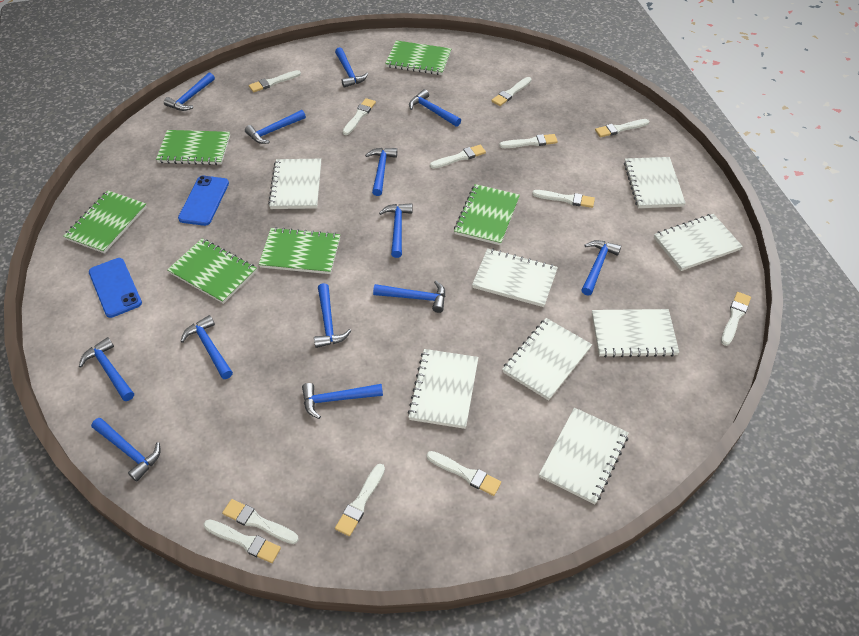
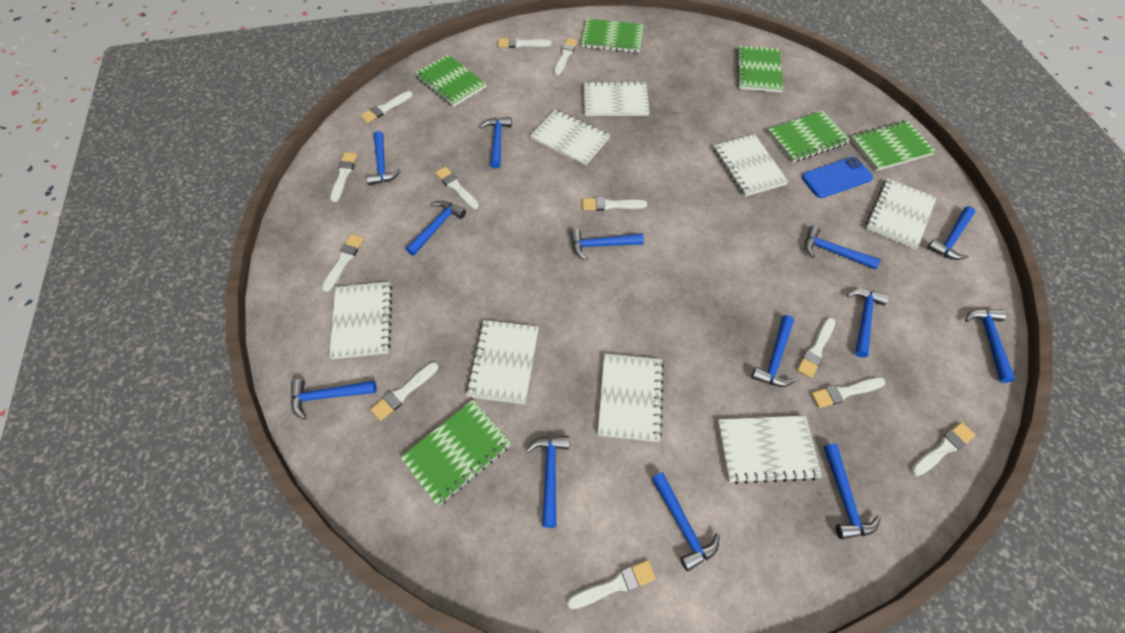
blue phone: [89,258,142,318] [178,176,229,226] = 2 -> [802,157,873,198] = 1

